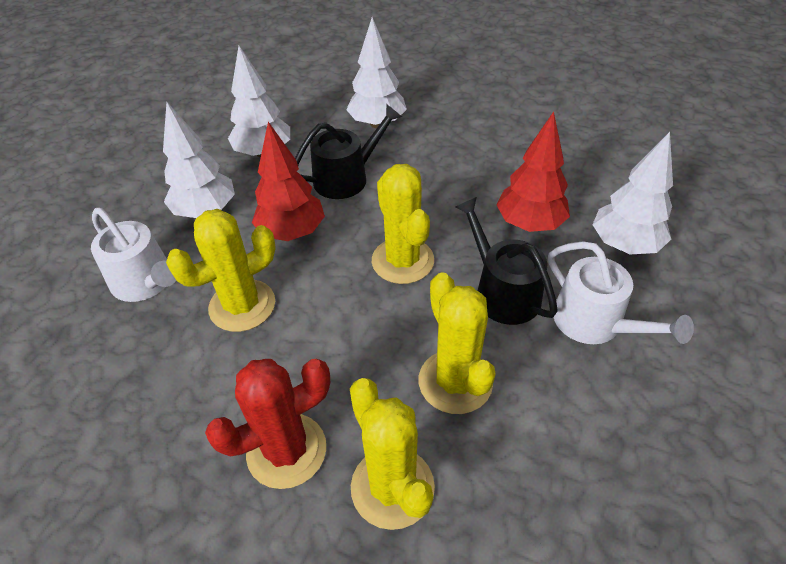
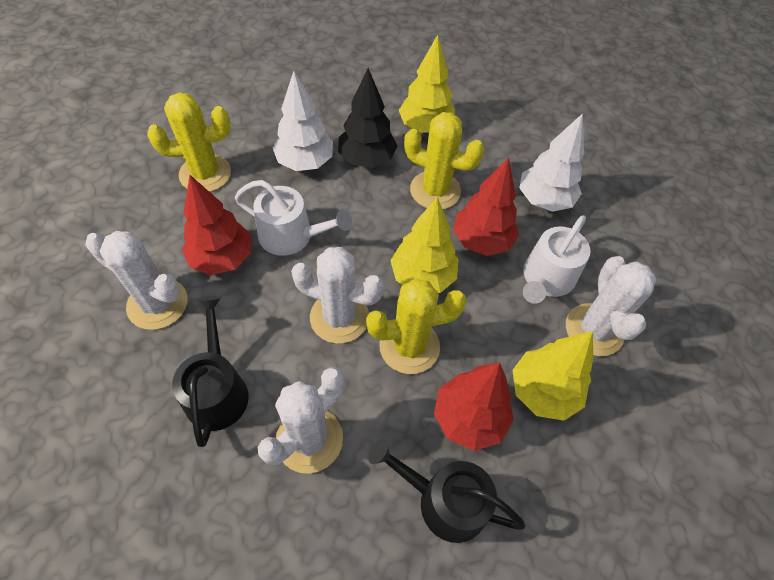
black tree: none = 0 -> [338,68,398,168] = 1
red cactus: [205,359,330,489] = 1 -> none = 0
red tree: [252,122,325,241] [496,111,570,232] = 2 -> [182,175,251,275] [434,363,514,451] [453,157,519,256] = 3
white cactus: none = 0 -> [85,231,187,330] [258,367,344,474] [291,247,384,343] [566,256,656,356] = 4
white tree: [163,102,235,218] [228,46,290,158] [346,17,407,128] [593,132,673,254] = 4 -> [273,71,333,171] [519,113,584,212] = 2
yellow cactus: [166,209,276,332] [350,378,435,530] [372,164,434,284] [419,272,496,414] = 4 -> [147,92,231,192] [366,279,467,374] [404,112,485,209] = 3
yellow tree: none = 0 -> [390,197,459,293] [399,34,455,133] [512,331,593,421] = 3

